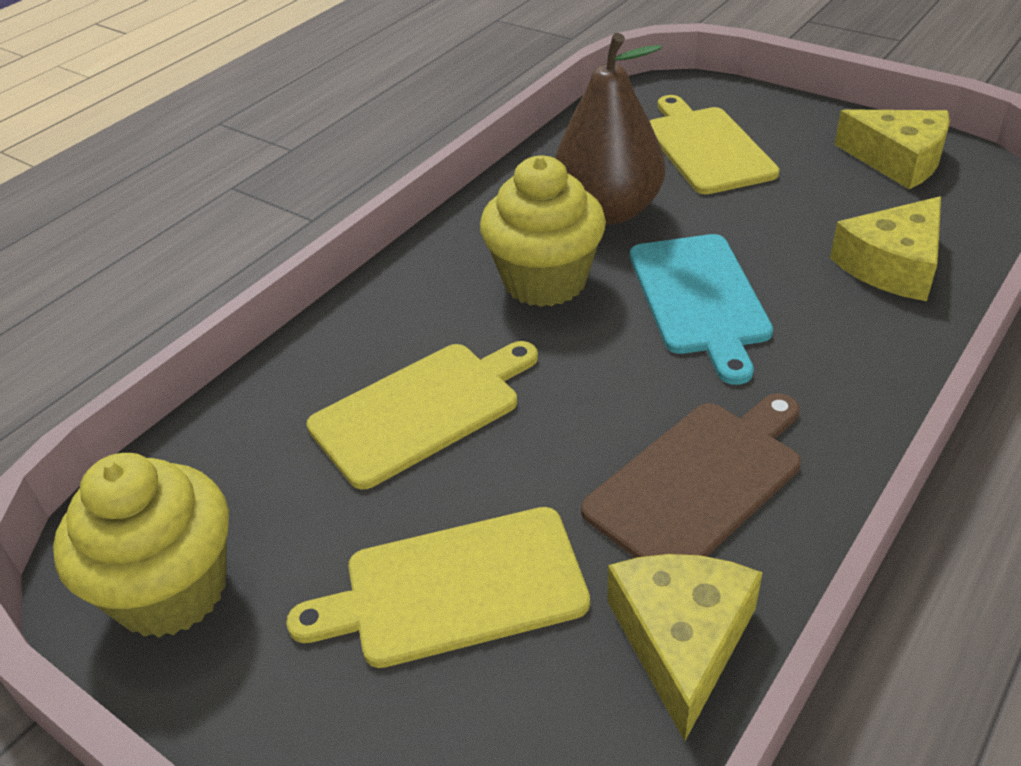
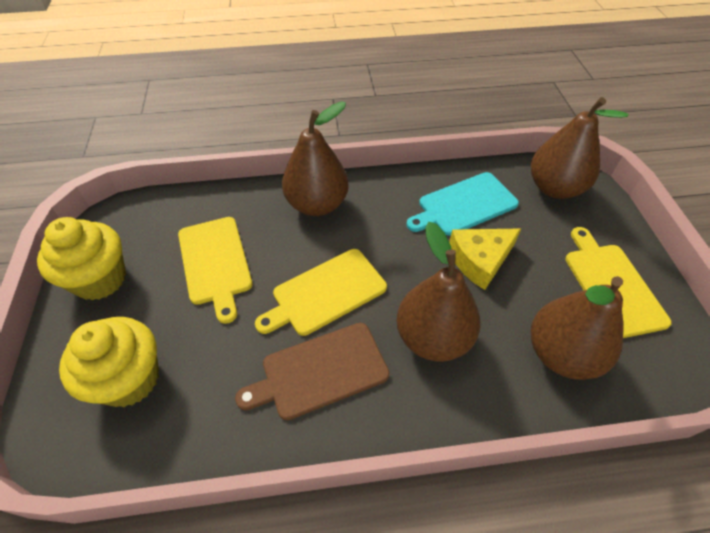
brown pear: [555,33,665,225] = 1 -> [282,102,349,216] [397,222,480,362] [531,97,628,199] [531,276,623,380] = 4
yellow cheese: [607,554,763,741] [830,196,941,301] [834,109,950,189] = 3 -> [449,228,521,290] = 1

